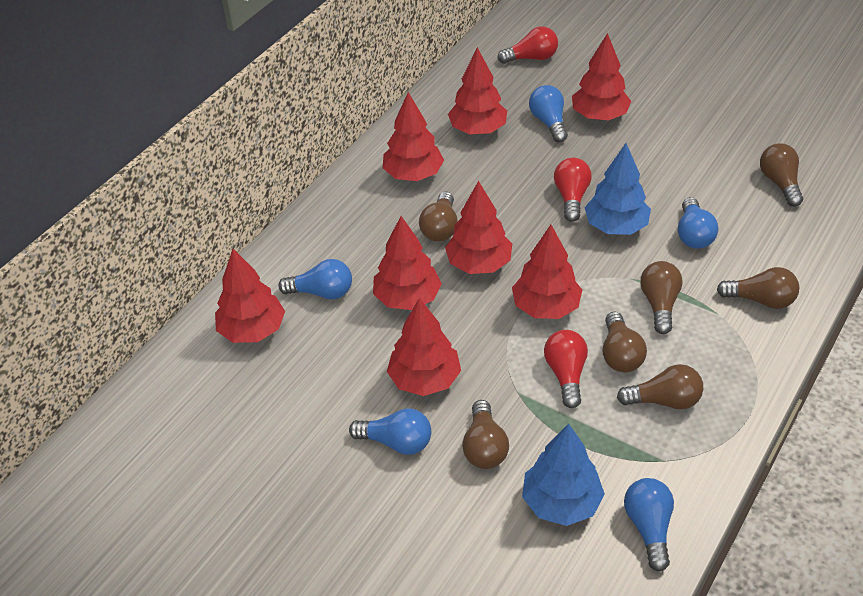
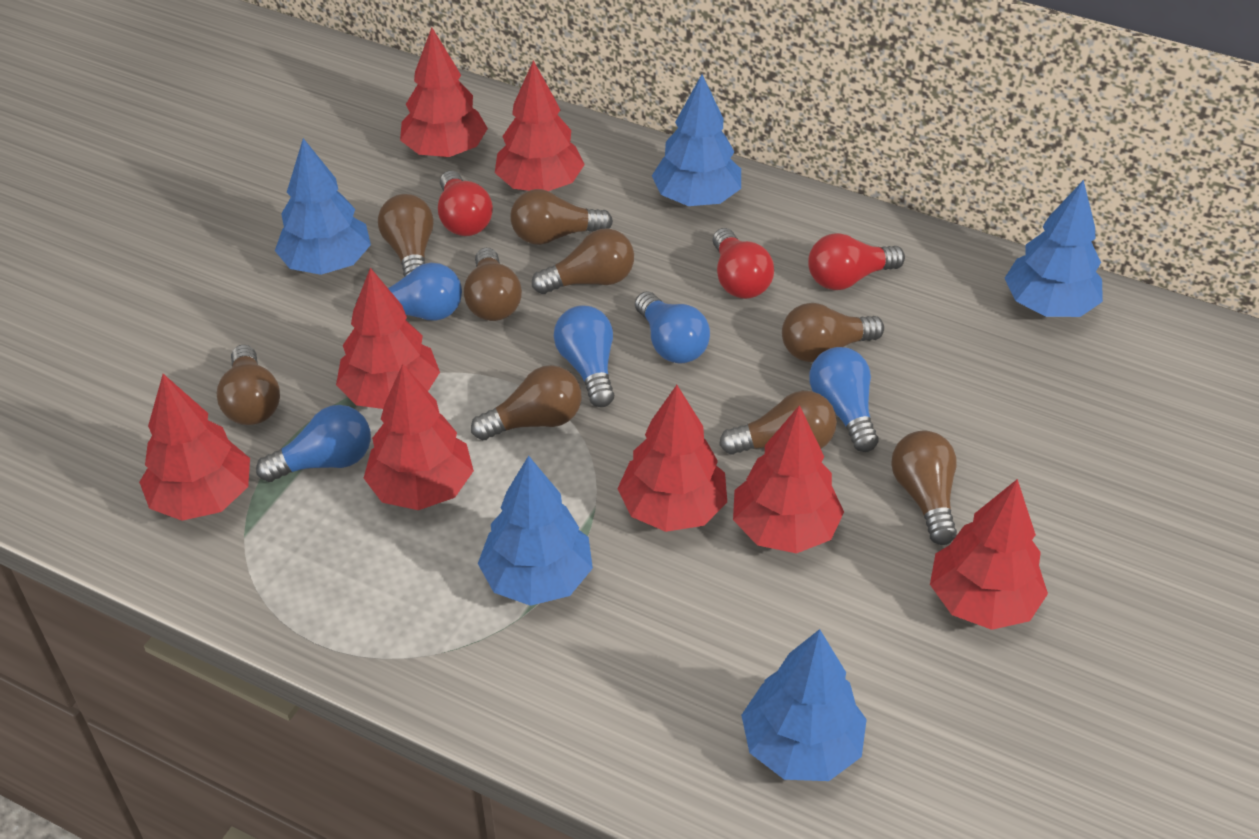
blue tree: [522,424,605,526] [584,143,651,235] = 2 -> [275,138,371,275] [478,456,593,606] [652,74,741,206] [741,629,867,781] [1005,180,1103,317] = 5
brown light bulb: [419,192,458,242] [462,400,509,469] [603,312,647,372] [617,364,703,410] [640,261,683,334] [717,267,799,309] [760,143,803,207] = 7 -> [217,345,280,425] [378,194,434,277] [464,248,522,321] [471,365,581,440] [510,189,613,245] [532,228,634,294] [719,391,837,455] [782,303,884,362] [891,430,957,545] = 9

